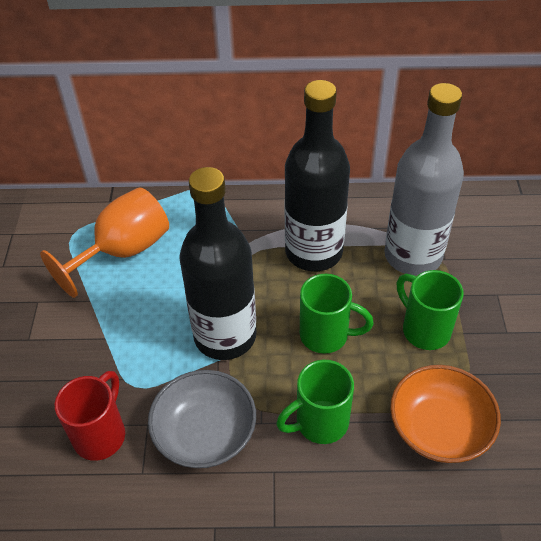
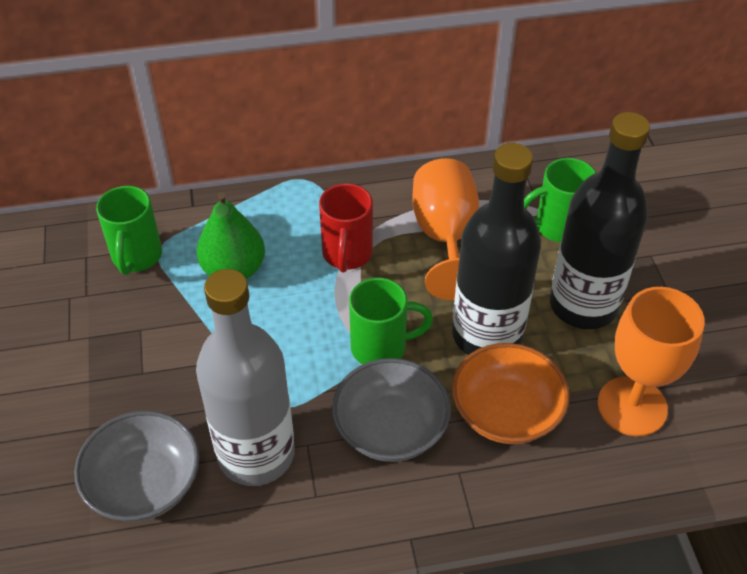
green pear: none = 0 -> [196,192,265,279] = 1
grey bowl: [148,370,256,468] = 1 -> [74,411,200,522] [332,358,451,462] = 2
orange goblet: [40,187,169,298] = 1 -> [412,158,479,300] [598,287,705,436] = 2

